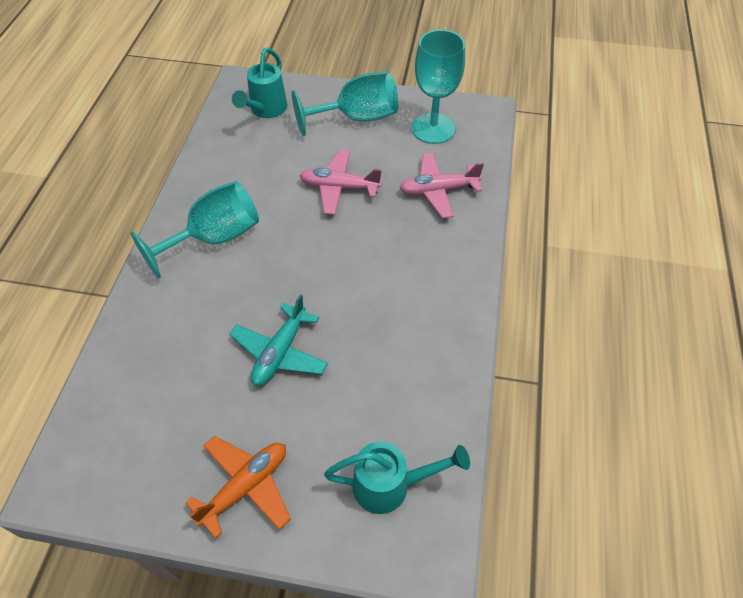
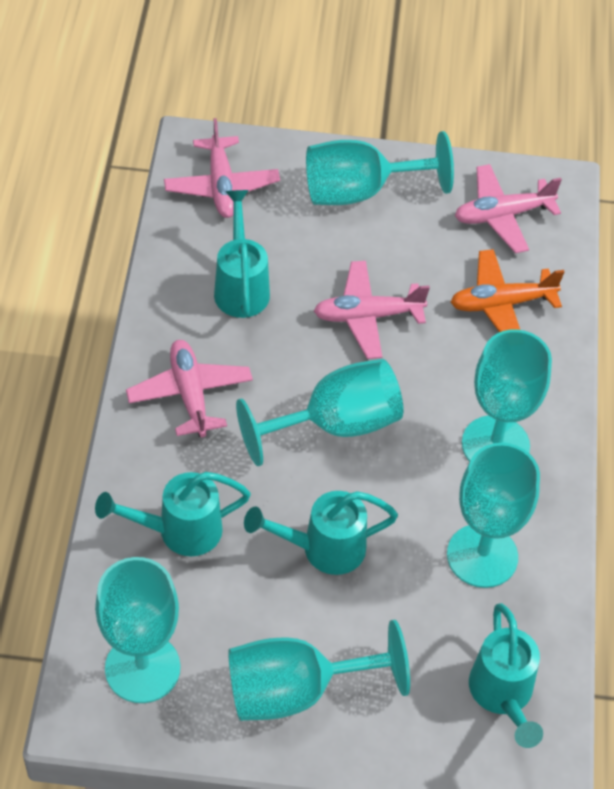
pink plane: [300,150,382,215] [400,153,484,218] = 2 -> [126,340,253,437] [164,118,280,218] [314,261,430,359] [455,164,562,253] = 4
turquoise goblet: [130,181,259,279] [292,72,398,136] [412,30,465,144] = 3 -> [95,557,180,703] [228,620,410,721] [236,359,403,466] [306,131,454,205] [447,443,540,588] [462,330,552,462] = 6
turquoise plane: [229,294,328,386] = 1 -> none = 0
turquoise watering can: [232,48,287,118] [324,441,470,514] = 2 -> [95,472,251,556] [214,190,270,318] [244,491,398,575] [469,603,543,748] = 4

